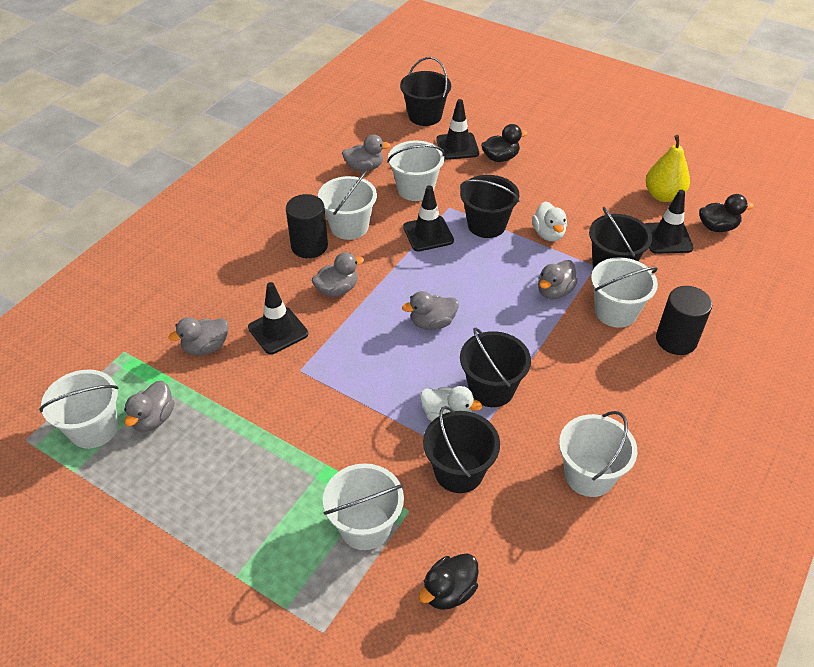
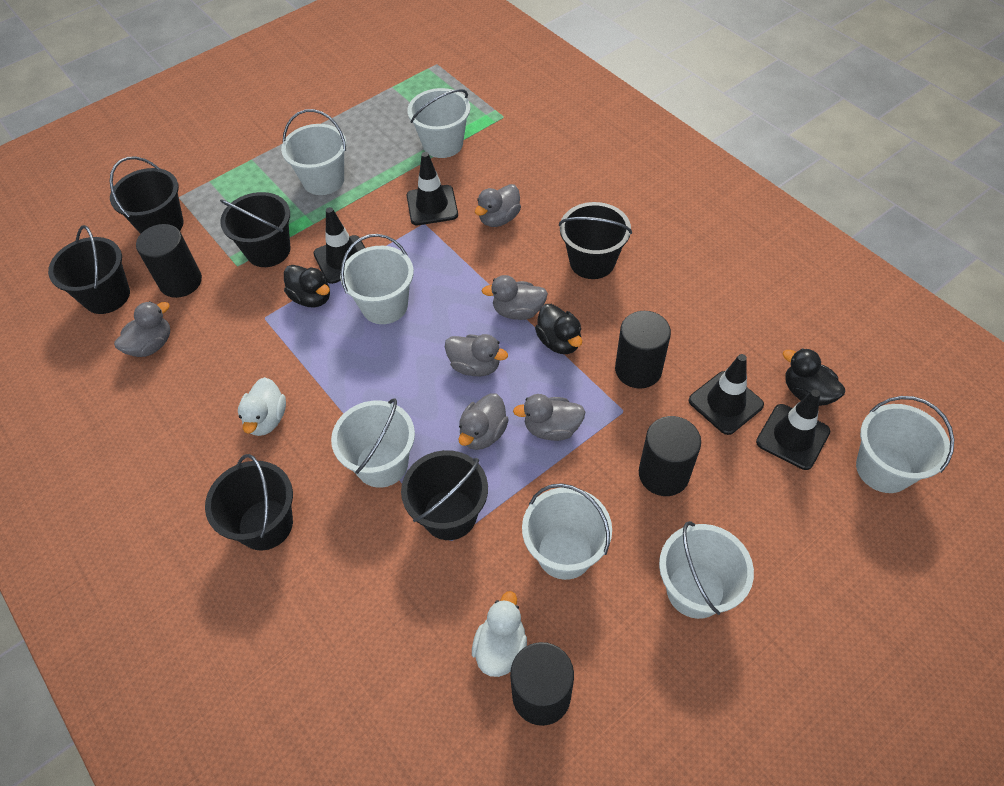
black bucket: [400,57,451,126] [423,406,500,493] [460,175,519,238] [460,328,531,407] [589,207,652,268] = 5 -> [48,225,130,314] [109,156,184,234] [205,454,293,550] [220,192,290,267] [401,450,488,540] [559,202,632,279] = 6
black cylinder: [286,194,328,258] [656,286,712,355] = 2 -> [136,224,202,298] [510,642,574,726] [615,311,671,389] [639,416,701,496] = 4
white bucket: [39,369,119,449] [318,170,377,240] [323,463,404,550] [387,140,445,201] [559,411,637,497] [591,257,658,328] = 6 -> [281,109,347,195] [331,398,415,488] [340,234,414,324] [407,88,470,158] [522,483,612,580] [659,521,754,619] [856,396,954,493] = 7
yellow pear: [646,135,690,202] = 1 -> none = 0

